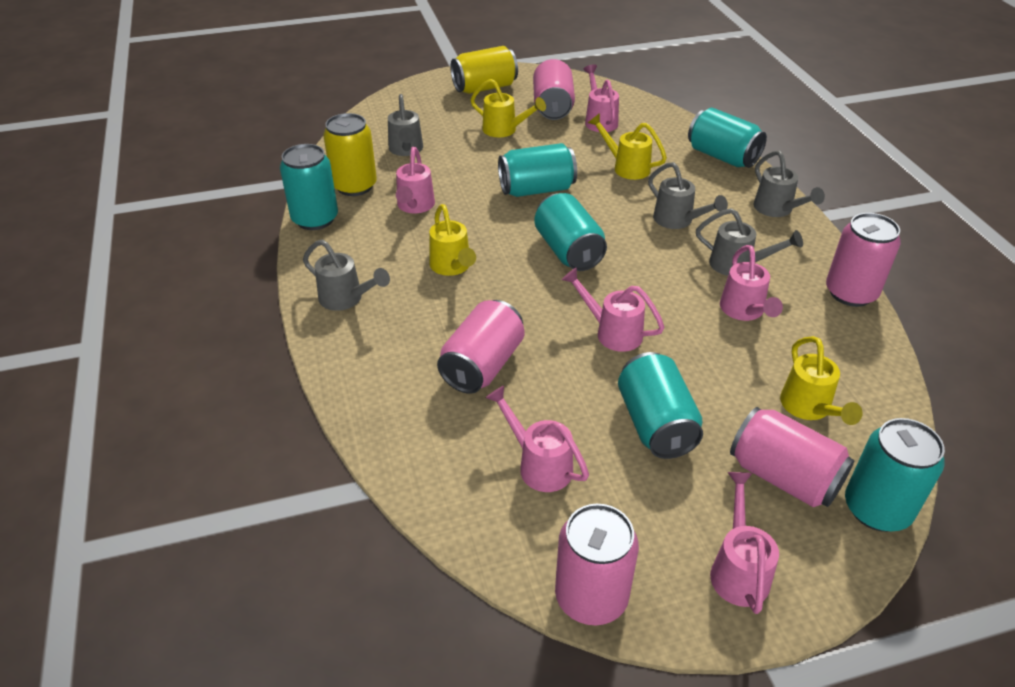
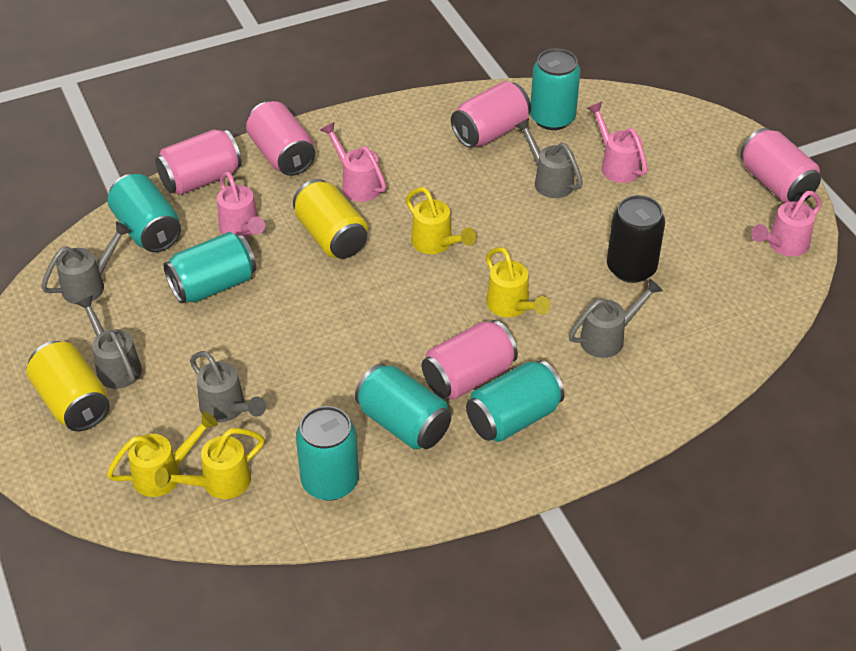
black can: none = 0 -> [607,195,665,283] = 1
pink watering can: [396,147,435,213] [486,386,589,492] [562,268,665,352] [584,65,619,132] [710,472,779,614] [720,245,783,321] = 6 -> [217,171,265,238] [321,122,386,202] [587,102,648,183] [751,191,822,256] = 4

